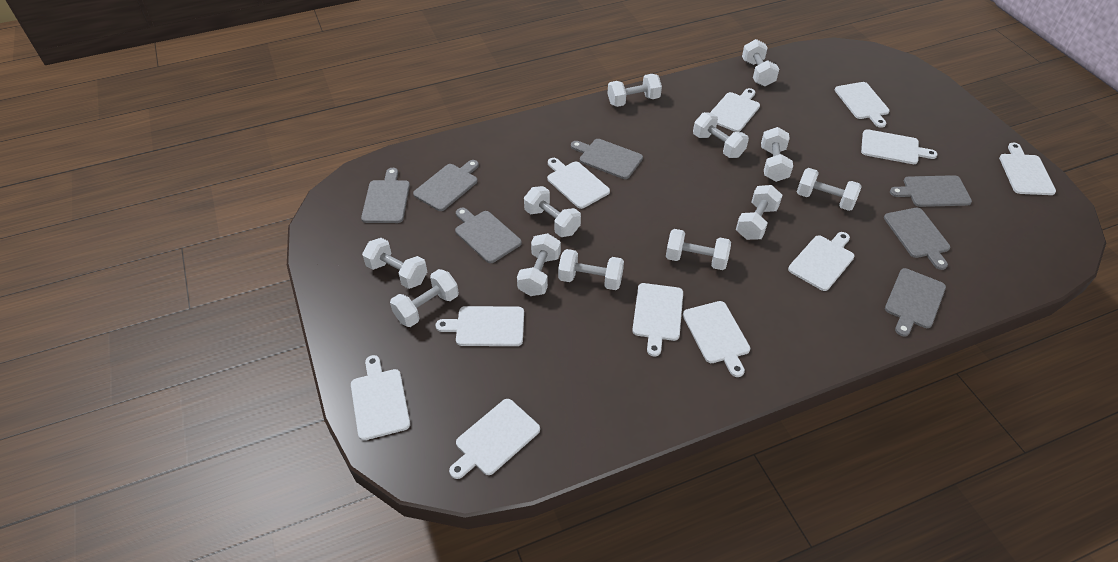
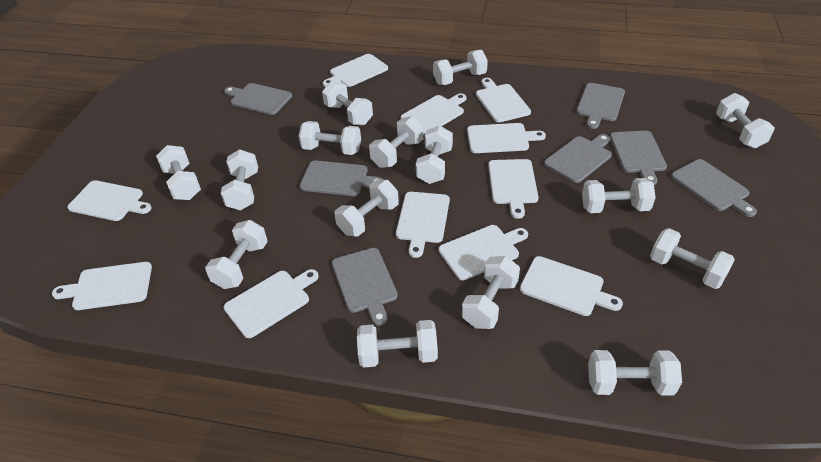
white dumbbell: [362,238,427,289] [390,269,459,327] [517,233,561,296] [524,186,581,237] [558,249,624,290] [607,74,662,107] [666,229,731,270] [693,112,749,158] [736,185,782,240] [742,39,779,87] [761,127,793,182] [797,168,862,211] = 12 -> [156,145,201,200] [205,220,268,289] [221,149,258,210] [299,121,361,155] [322,81,373,125] [335,180,399,237] [357,320,438,368] [369,116,423,168] [416,125,453,184] [433,50,488,85] [462,256,520,329] [582,178,656,213] [588,350,682,396] [650,228,735,289] [716,93,775,148] = 15

